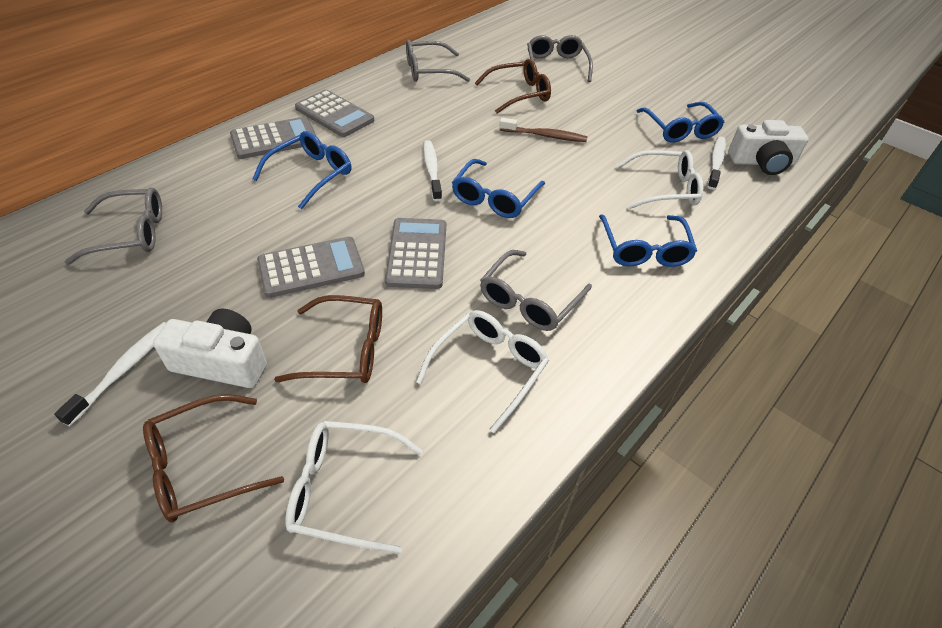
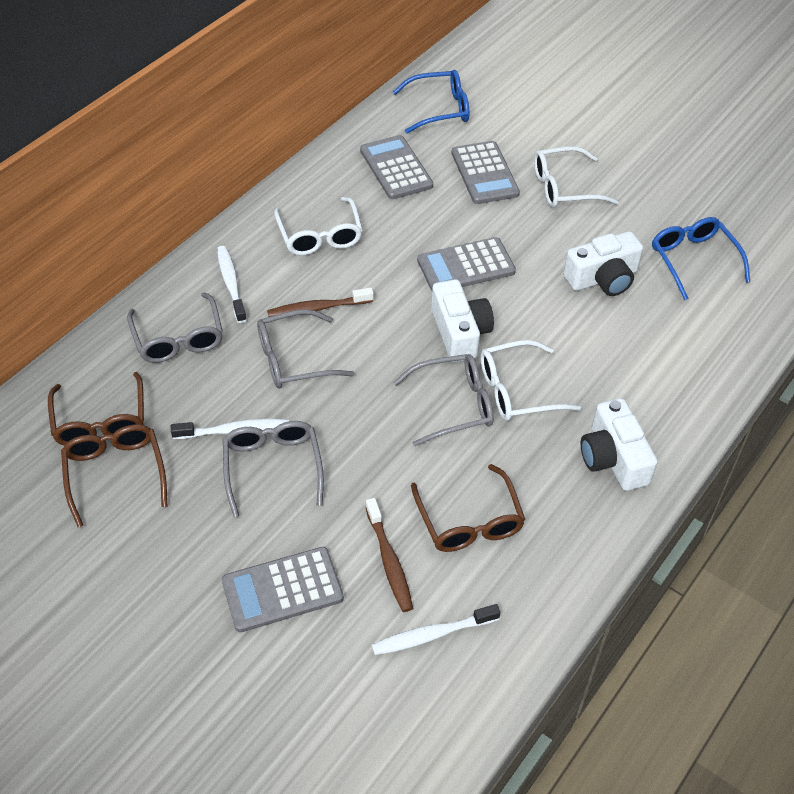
blue glasses: [253,131,351,209] [452,159,545,218] [599,214,697,267] [636,102,724,142] = 4 -> [393,70,469,133] [652,217,750,300] = 2
brown toothbrush: [499,118,587,142] = 1 -> [267,288,374,317] [365,498,413,612] = 2
white camera: [153,308,267,388] [728,120,809,175] = 2 -> [431,279,494,362] [563,231,643,296] [581,398,658,491] = 3

